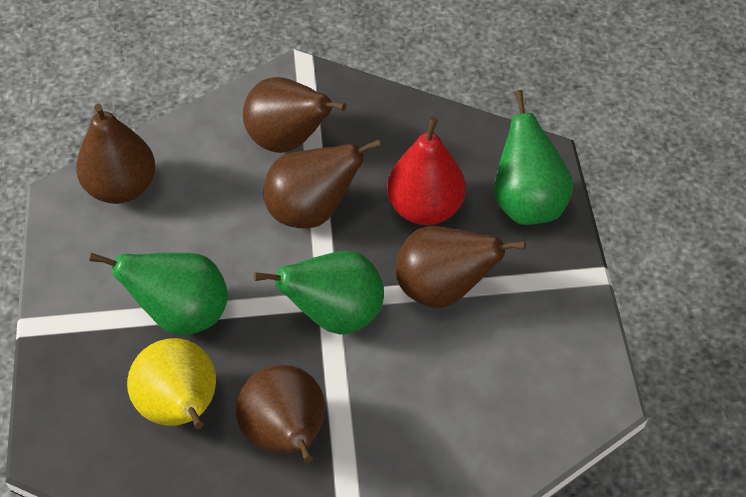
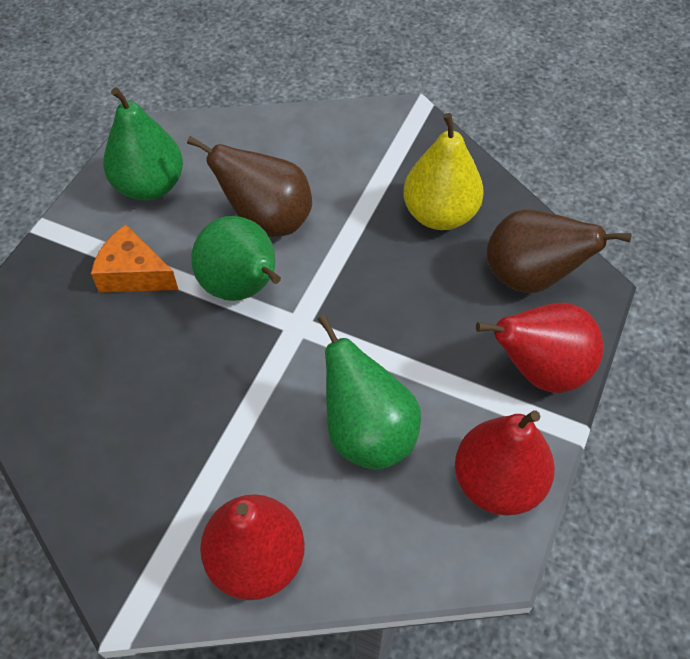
brown pear: [76,104,155,204] [236,365,325,463] [243,77,346,153] [263,139,382,229] [395,226,526,308] = 5 -> [187,136,312,237] [487,209,632,294] = 2
orange cheese: none = 0 -> [91,224,179,293] = 1
red pear: [387,117,466,225] = 1 -> [200,494,305,600] [455,410,555,516] [476,303,603,393] = 3

